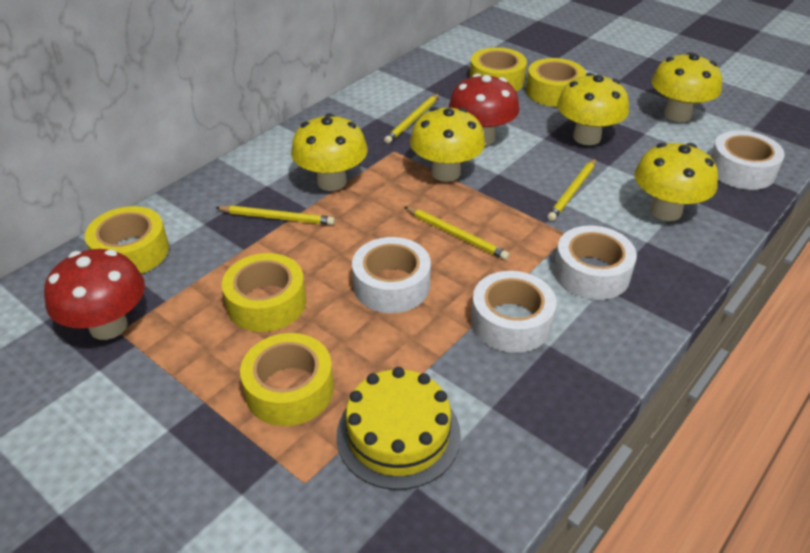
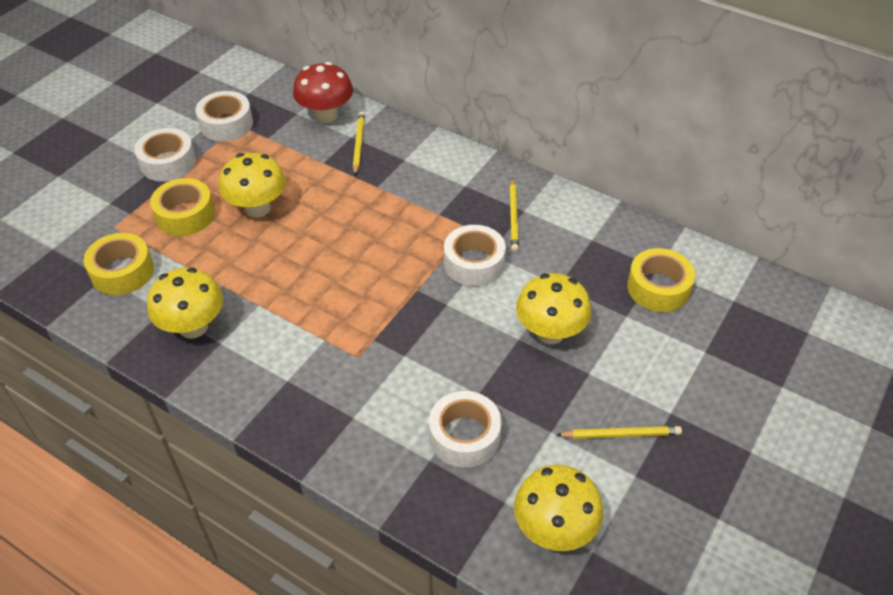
red mushroom: [44,249,145,340] [449,74,520,145] = 2 -> [293,62,353,123] = 1
yellow cake: [336,367,461,490] = 1 -> none = 0
yellow mushroom: [291,113,368,191] [410,107,485,182] [557,73,629,145] [635,143,718,221] [651,52,722,122] = 5 -> [147,268,223,339] [219,153,286,218] [514,465,603,551] [516,273,591,344] = 4
yellow pencil: [215,205,335,225] [384,93,440,144] [405,207,509,260] [547,158,596,221] = 4 -> [353,112,365,175] [510,178,519,252] [557,426,682,439] = 3
yellow tape: [85,206,169,274] [222,253,306,332] [240,333,334,426] [470,47,527,92] [526,58,586,107] = 5 -> [83,233,154,295] [150,178,215,236] [627,248,695,312] = 3

